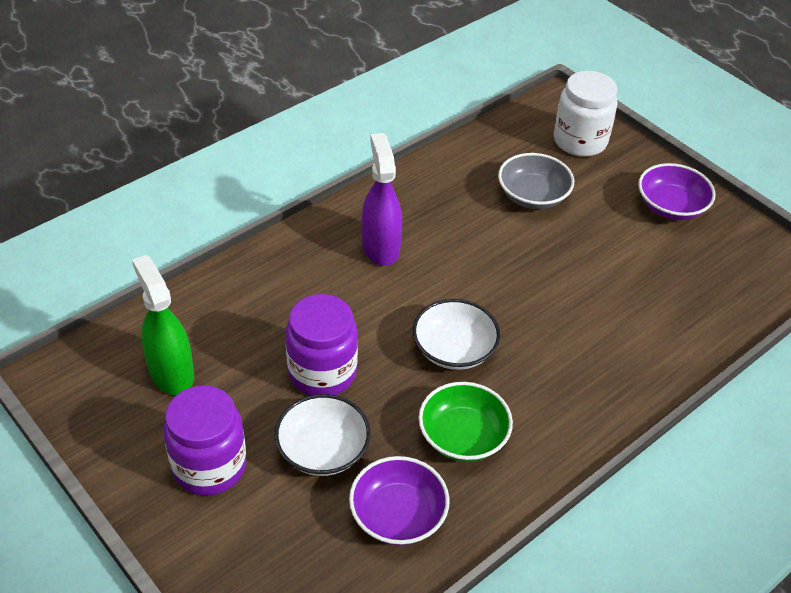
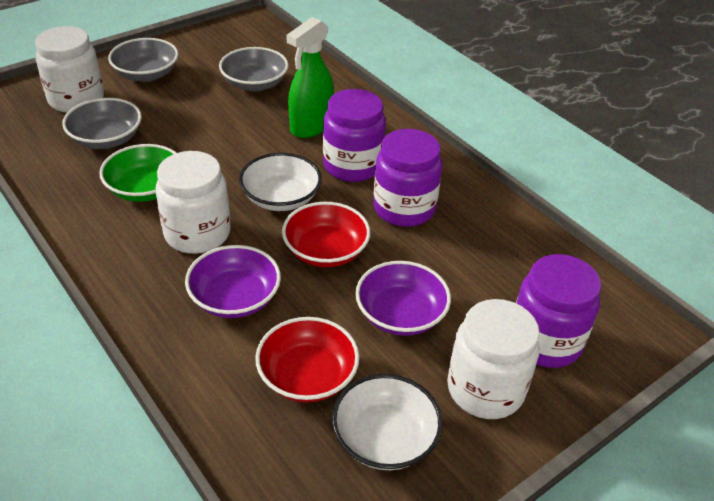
grey bowl: [498,153,574,209] = 1 -> [62,98,142,149] [108,38,178,82] [219,47,289,91] = 3
purple jar: [164,386,246,496] [285,294,358,396] = 2 -> [323,89,386,182] [373,129,442,227] [516,254,601,368] = 3
purple spray bottle: [362,133,402,266] = 1 -> none = 0
red bowl: none = 0 -> [255,317,359,402] [282,202,370,267] = 2
white jar: [554,71,618,157] = 1 -> [35,26,104,113] [156,151,231,254] [447,299,540,419] = 3

